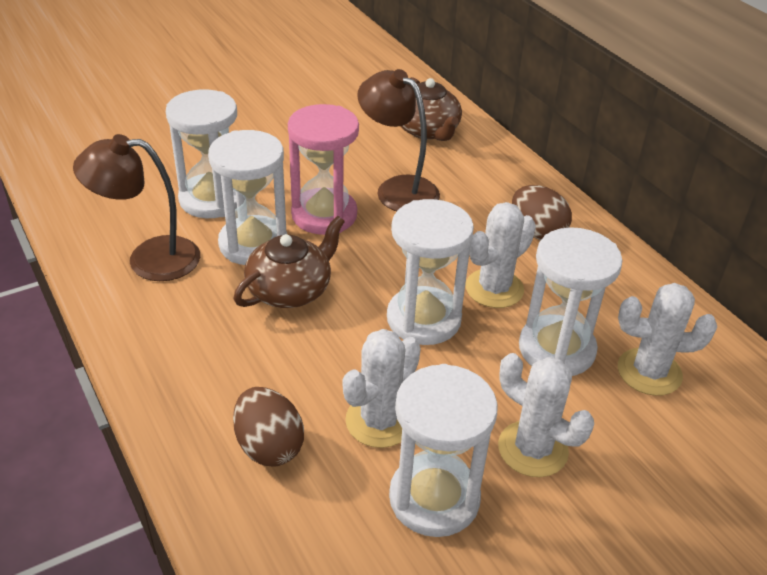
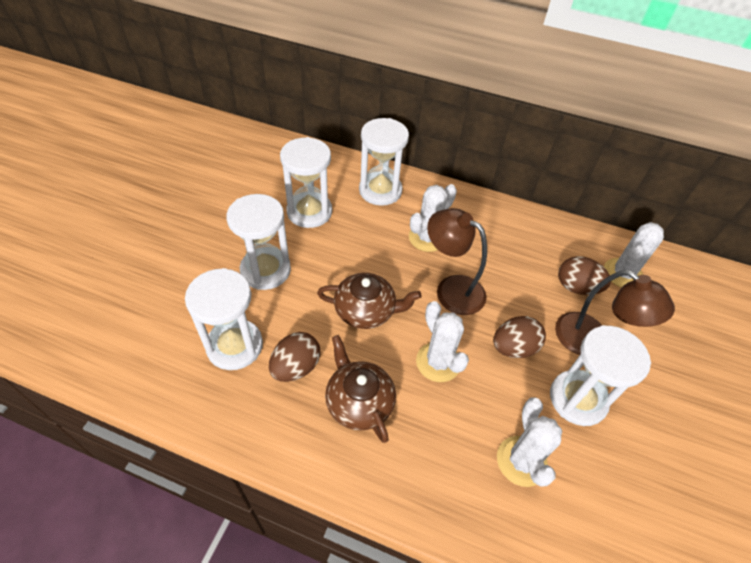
brown egg: [233,387,304,467] [512,185,572,240] = 2 -> [269,332,320,382] [493,316,546,358] [558,256,611,295] = 3
pink hourglass: [288,104,359,235] = 1 -> none = 0

